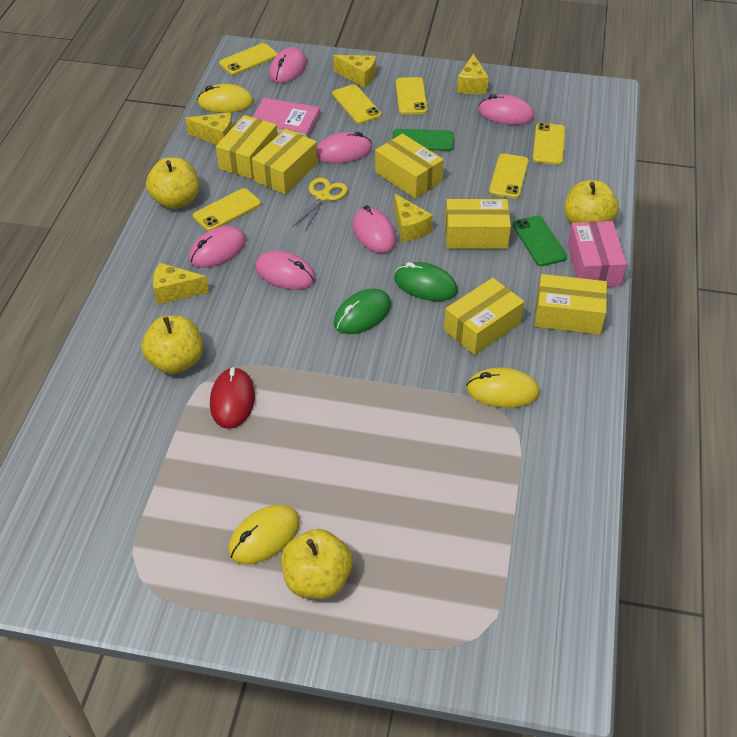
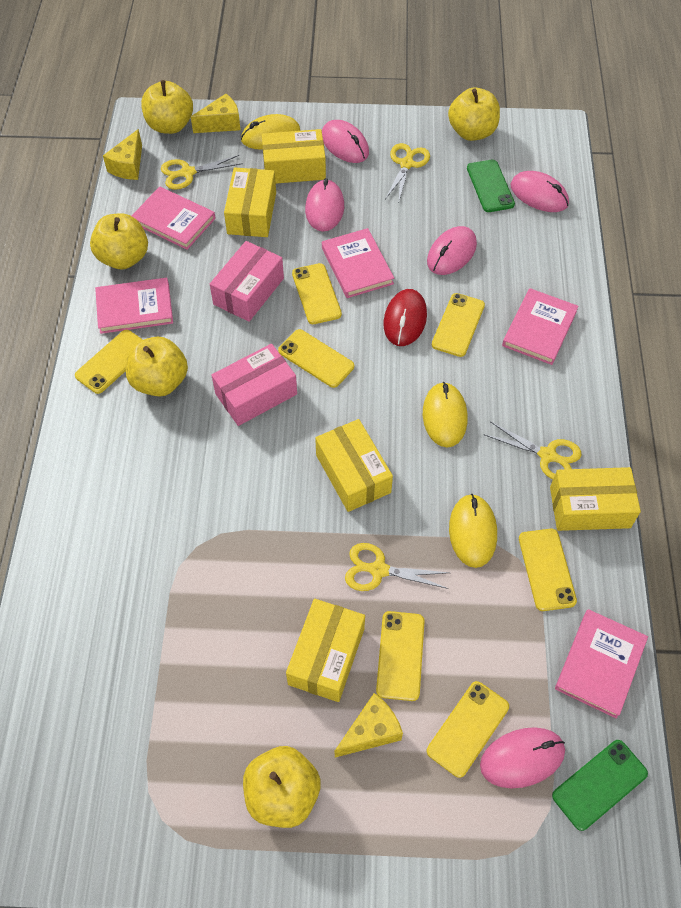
green mouse: [334,289,391,334] [394,262,458,301] = 2 -> none = 0
pink book: [253,98,320,138] = 1 -> [95,278,173,334] [132,187,216,250] [322,228,394,298] [502,288,579,365] [555,609,648,718] = 5
pink box: [568,221,627,287] = 1 -> [210,241,284,322] [211,344,297,426] = 2
pink mouse: [189,226,246,268] [255,251,316,290] [269,47,307,83] [317,132,372,164] [352,205,396,253] [478,94,534,125] = 6 -> [305,178,344,232] [322,120,369,163] [427,226,477,275] [480,727,565,789] [510,171,569,212] = 5
yellow apple: [141,316,203,374] [146,158,199,209] [281,529,353,600] [564,180,619,225] = 4 -> [90,213,148,269] [126,337,188,397] [141,80,193,134] [243,746,321,828] [448,88,500,141] = 5
yellow box: [216,115,278,179] [252,129,318,194] [375,134,444,199] [444,278,524,355] [445,199,511,249] [535,274,607,335] = 6 -> [224,168,276,237] [262,129,326,184] [286,599,365,702] [315,419,393,512] [550,467,641,531] = 5
yellow cheese: [153,263,209,305] [185,112,233,145] [333,55,376,88] [394,193,433,242] [457,54,489,94] = 5 -> [103,129,142,180] [191,94,241,133] [335,693,403,757] = 3
yellow phone: [193,188,261,231] [219,43,278,75] [332,84,381,124] [396,77,428,115] [489,153,529,199] [533,123,565,165] = 6 -> [75,330,143,394] [278,329,354,388] [292,263,342,324] [376,611,425,701] [427,681,509,778] [432,293,485,357] [519,529,577,611] = 7
yellow scissors: [293,178,348,231] = 1 -> [161,155,243,190] [345,543,450,591] [385,143,430,200] [485,421,581,479] = 4

